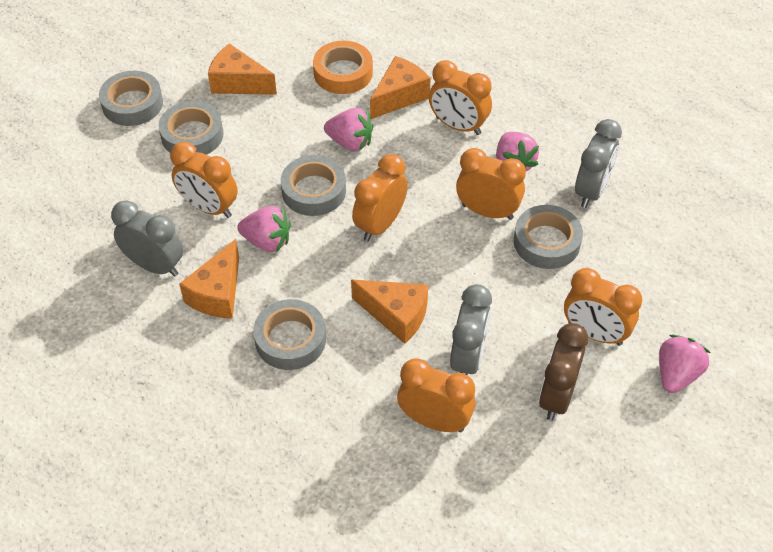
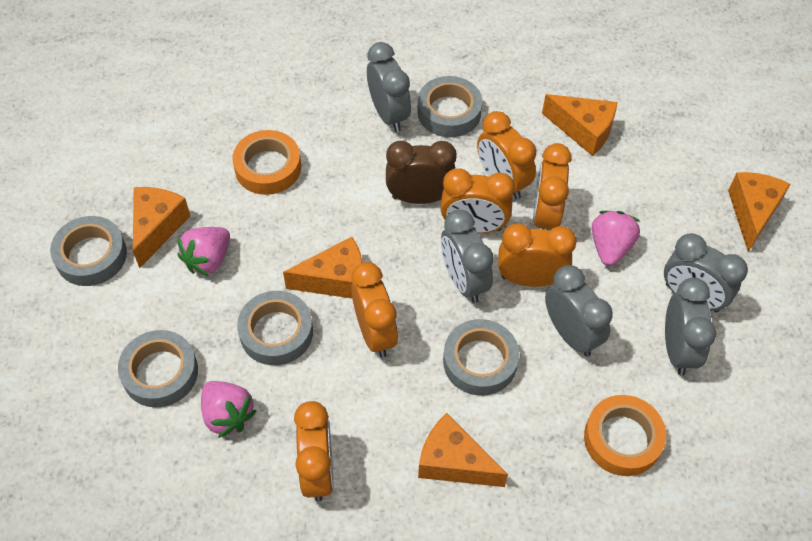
grey clock: [111,200,183,277] [450,284,492,375] [575,119,622,208] = 3 -> [367,42,411,132] [441,209,494,303] [545,265,613,356] [664,233,748,312] [665,278,716,375] = 5
orange cheese: [179,239,239,319] [208,43,277,95] [351,280,428,344] [370,56,431,119] = 4 -> [133,187,190,268] [283,237,363,298] [418,413,508,487] [542,94,617,156] [728,172,791,252] = 5
orange tape: [313,41,373,94] = 1 -> [233,130,301,195] [584,395,666,476] = 2
pink strawberry: [237,206,291,252] [324,108,373,151] [496,132,539,171] [659,335,711,393] = 4 -> [178,227,230,276] [201,381,256,438] [592,211,640,266] = 3

